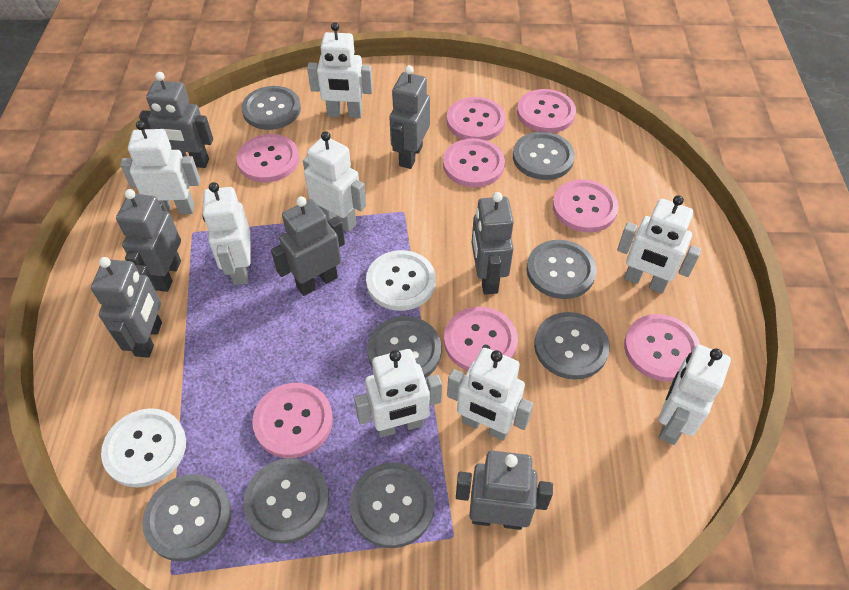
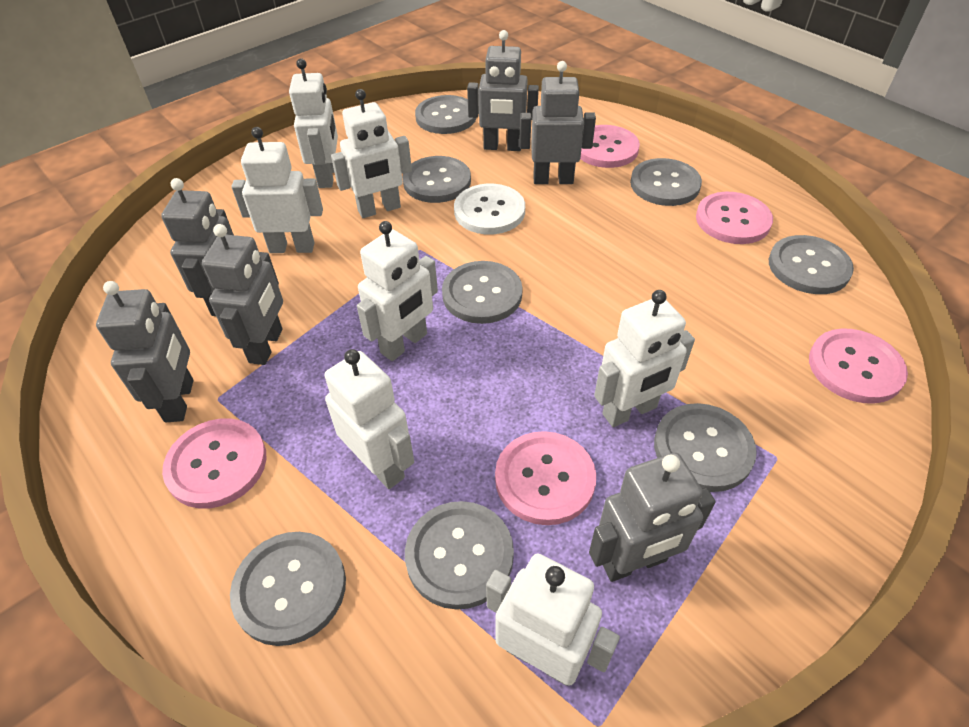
grey robot: [91,257,162,358] [116,189,181,292] [139,72,213,168] [271,196,345,296] [389,65,430,169] [456,451,553,530] [472,192,514,295] = 7 -> [96,281,194,422] [161,178,234,316] [202,224,283,365] [467,30,539,151] [519,61,596,184] [589,453,716,582] = 6
pink button: [236,134,299,182] [252,383,333,458] [443,138,505,187] [444,307,518,371] [447,97,506,141] [517,89,576,133] [552,179,619,233] [624,314,700,382] = 8 -> [162,418,266,509] [495,431,596,525] [580,125,640,168] [696,192,773,244] [809,329,908,404] = 5
white button: [101,408,186,487] [366,250,436,311] = 2 -> [454,184,525,234] = 1
white robot: [120,121,200,214] [202,182,251,285] [303,131,366,232] [307,22,373,118] [354,349,442,438] [447,348,533,441] [617,195,701,293] [659,345,731,445] = 8 -> [231,127,323,253] [289,58,338,188] [325,349,414,489] [331,89,412,218] [357,221,438,361] [486,553,620,686] [594,290,695,427] = 7

